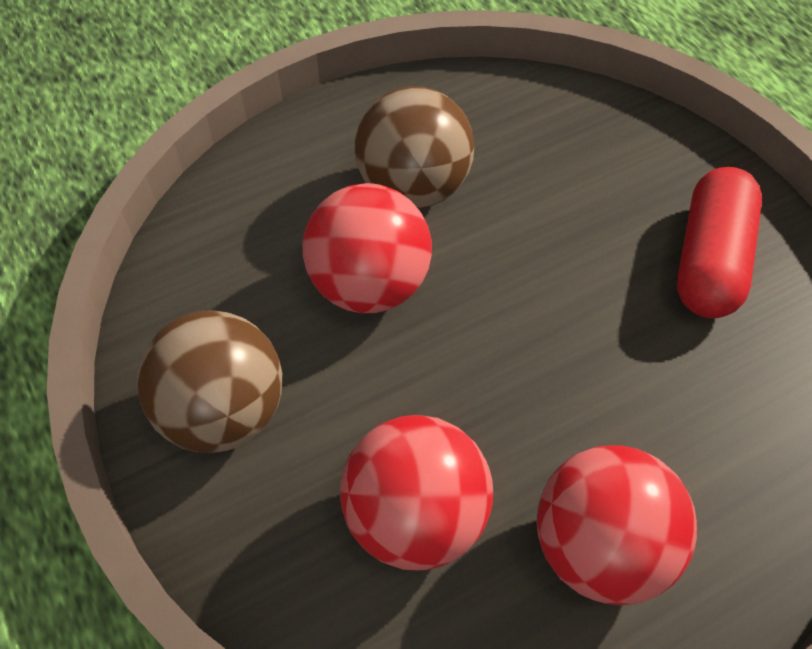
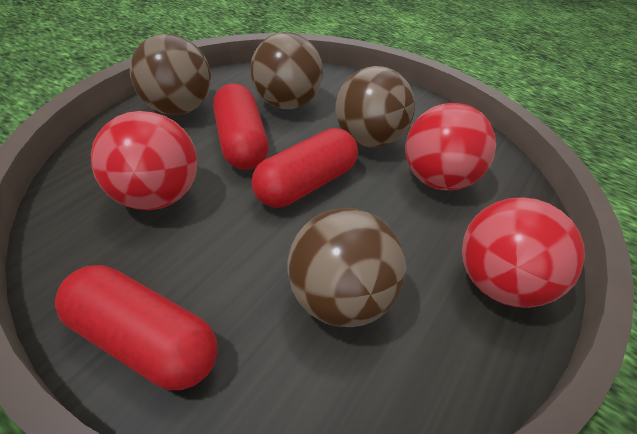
brown ball: [137,310,282,453] [355,86,474,208] = 2 -> [130,34,211,115] [250,32,323,109] [287,208,406,327] [335,66,415,147] = 4
red capsule: [677,167,762,318] = 1 -> [55,265,218,390] [213,84,269,170] [251,128,358,207] = 3

